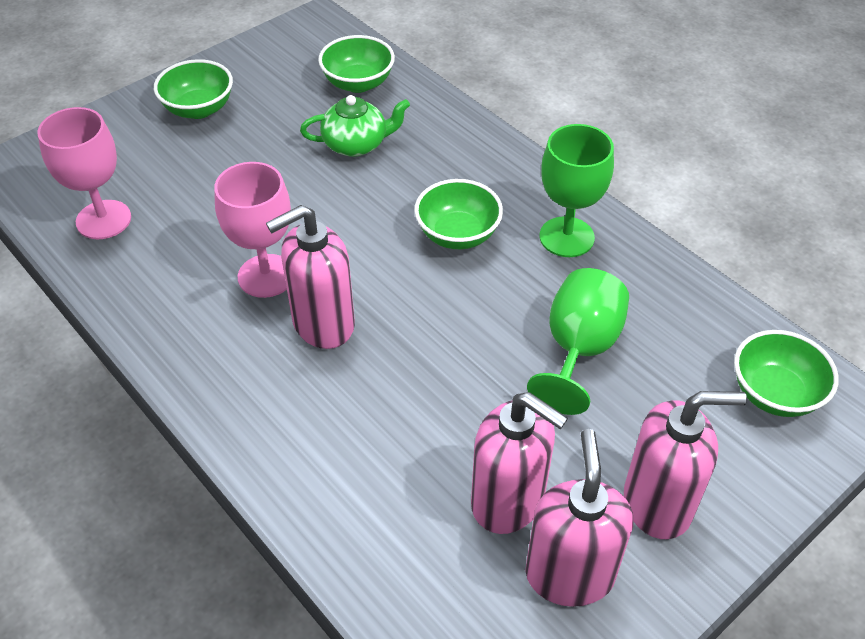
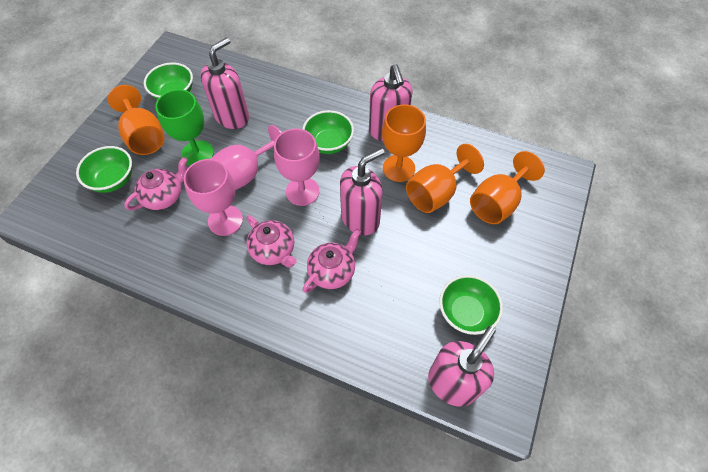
green goblet: [527,268,629,415] [540,124,614,257] = 2 -> [155,89,214,166] = 1
green teapot: [300,95,410,157] = 1 -> none = 0
orange goblet: none = 0 -> [108,85,165,155] [382,104,426,182] [406,144,484,213] [470,151,545,224] = 4
pink goblet: [37,107,131,239] [214,162,291,298] = 2 -> [184,159,243,236] [210,125,282,190] [274,129,320,206] = 3
pink teapot: none = 0 -> [124,157,188,210] [247,215,297,268] [303,229,361,293] = 3

